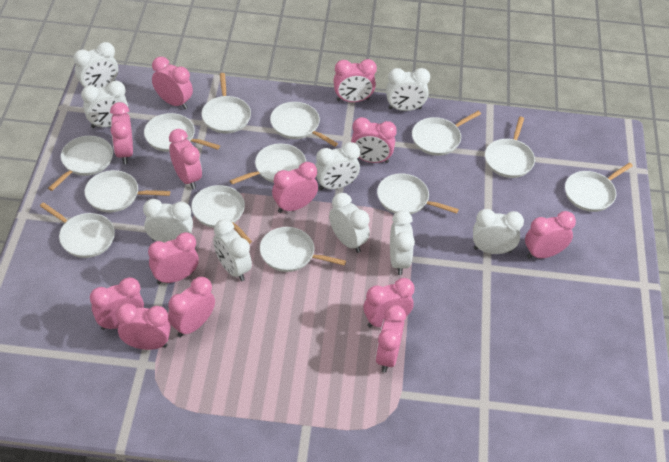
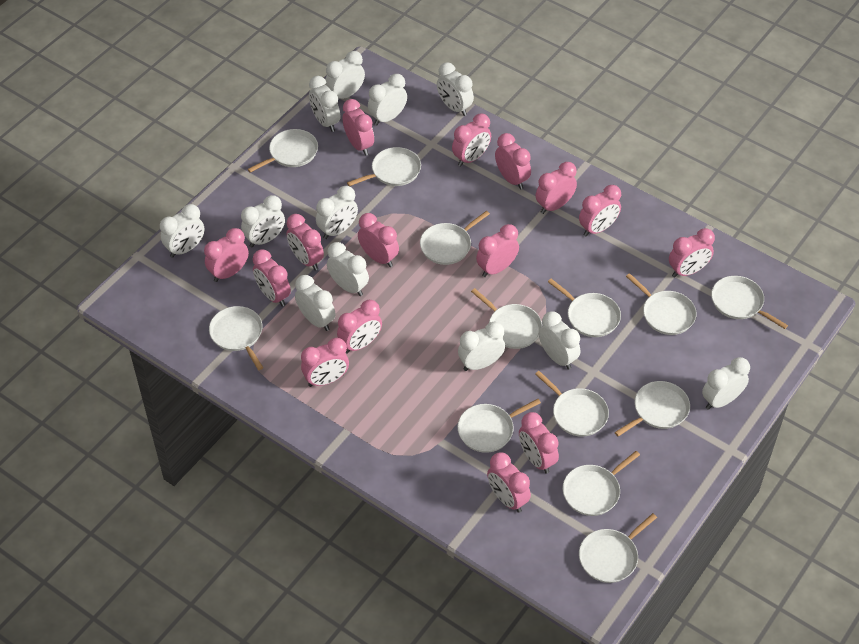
pink clock: [90,277,144,330] [110,102,133,164] [116,303,171,350] [148,232,199,284] [152,57,193,109] [168,277,215,337] [169,129,202,189] [272,162,318,213] [334,59,377,102] [351,117,397,163] [363,278,414,328] [375,305,406,373] [525,211,576,259] = 13 -> [204,228,249,282] [252,249,291,307] [286,214,324,271] [301,338,349,387] [337,300,382,354] [343,99,374,156] [358,213,399,267] [452,114,491,166] [476,224,519,277] [487,452,531,513] [495,133,531,190] [519,412,559,474] [536,162,577,214] [579,185,621,236] [669,228,715,278] = 15
white clock: [73,42,118,88] [81,81,128,128] [143,199,193,243] [213,219,252,281] [315,142,360,190] [329,193,370,253] [386,68,430,111] [390,210,415,275] [473,209,524,254] = 9 -> [160,204,205,258] [241,195,285,247] [295,275,336,331] [309,76,340,132] [316,186,358,239] [325,51,365,99] [327,242,369,296] [368,74,407,125] [437,62,474,116] [458,322,505,371] [539,311,580,370] [702,357,750,410] = 12

